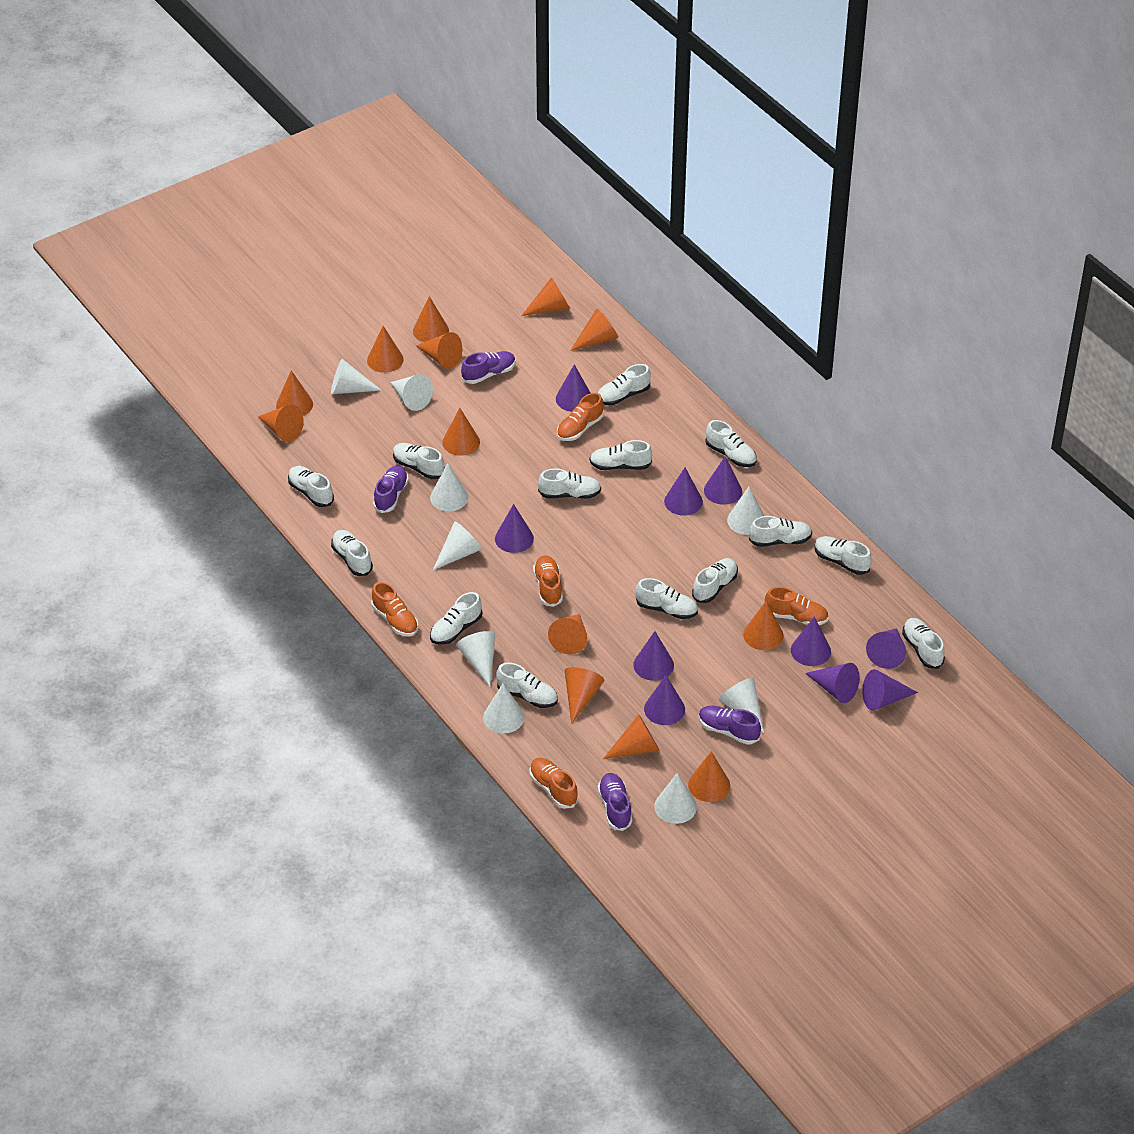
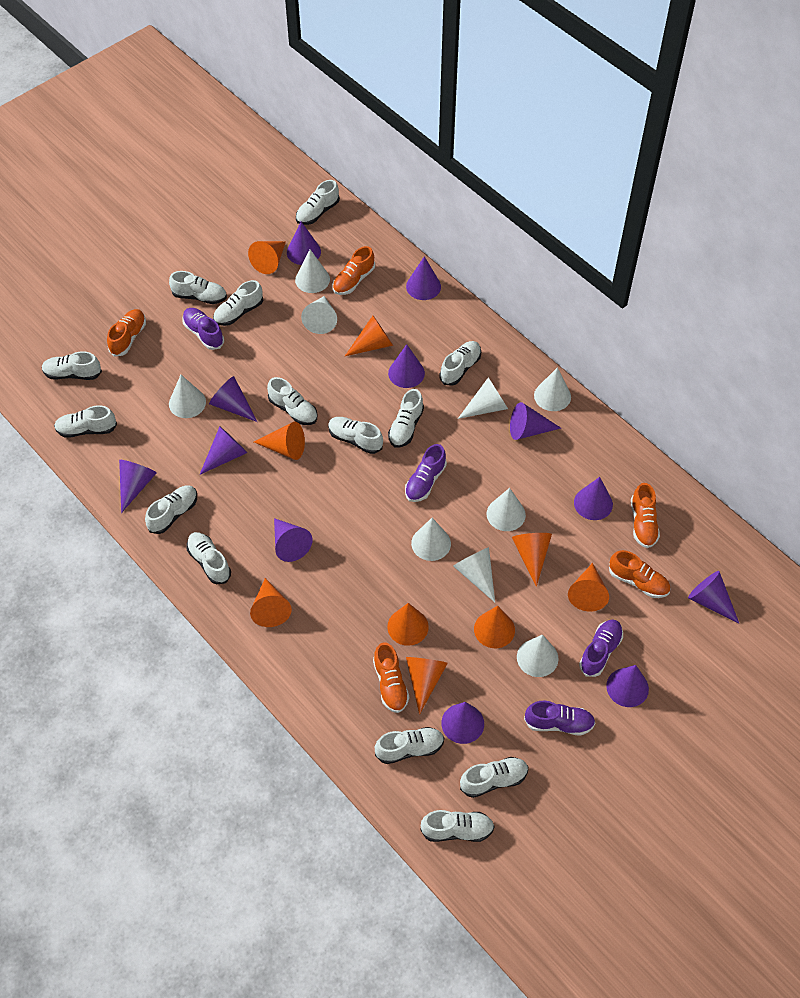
orange cone: [258,405,304,442] [276,370,313,416] [367,326,404,373] [413,296,449,342] [416,332,462,369] [442,408,480,456] [521,277,569,316] [548,614,587,654] [565,667,604,724] [570,309,618,351] [603,714,660,759] [688,751,730,802] [743,601,784,650] = 13 -> [248,241,286,274] [250,578,292,627] [254,422,305,460] [345,316,393,356] [387,603,429,646] [406,657,448,714] [474,606,515,648] [512,533,552,587] [568,563,609,611] = 9
purple cone: [495,504,534,553] [556,364,590,412] [633,631,674,681] [644,675,685,725] [664,468,703,516] [704,457,742,505] [791,617,831,666] [805,663,859,703] [862,669,918,711] [866,628,906,669] = 10 -> [119,460,157,513] [200,426,247,475] [209,376,257,422] [274,518,312,562] [287,222,321,265] [388,344,425,388] [406,256,441,300] [441,702,484,744] [510,402,561,440] [574,477,613,520] [606,665,649,707] [688,571,739,623] = 12

